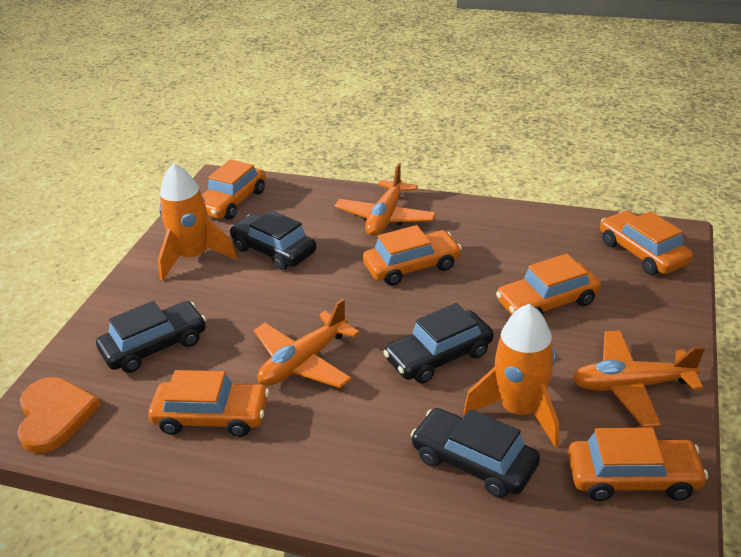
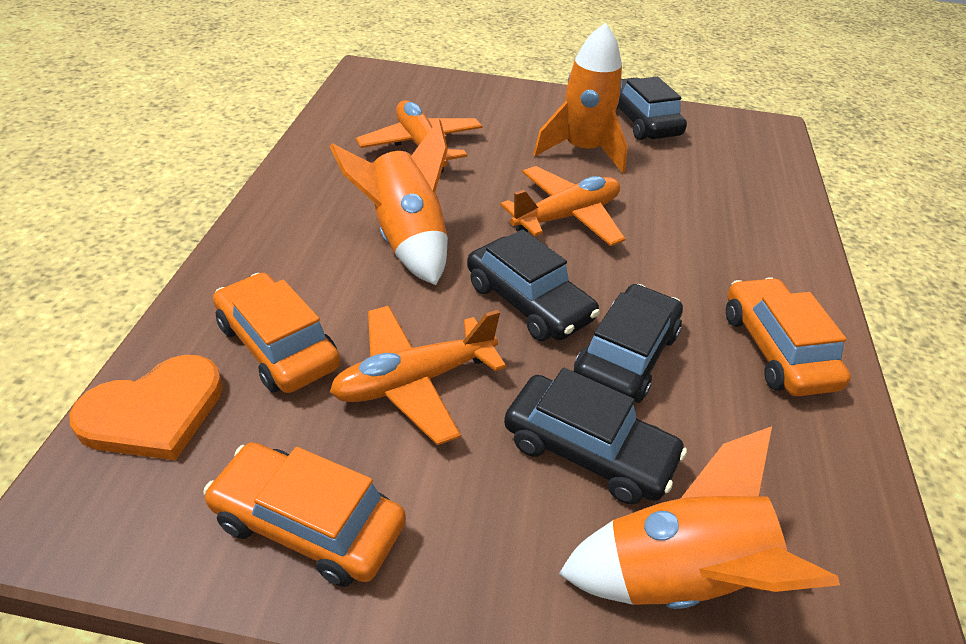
orange car: [148,370,269,437] [202,159,266,220] [363,225,462,286] [496,254,601,315] [568,427,708,501] [600,210,693,275] = 6 -> [203,442,406,587] [213,273,340,393] [726,277,851,396] = 3
orange rocket: [158,163,237,281] [464,304,559,447] = 2 -> [330,119,448,285] [533,23,628,173] [559,426,840,609] = 3

